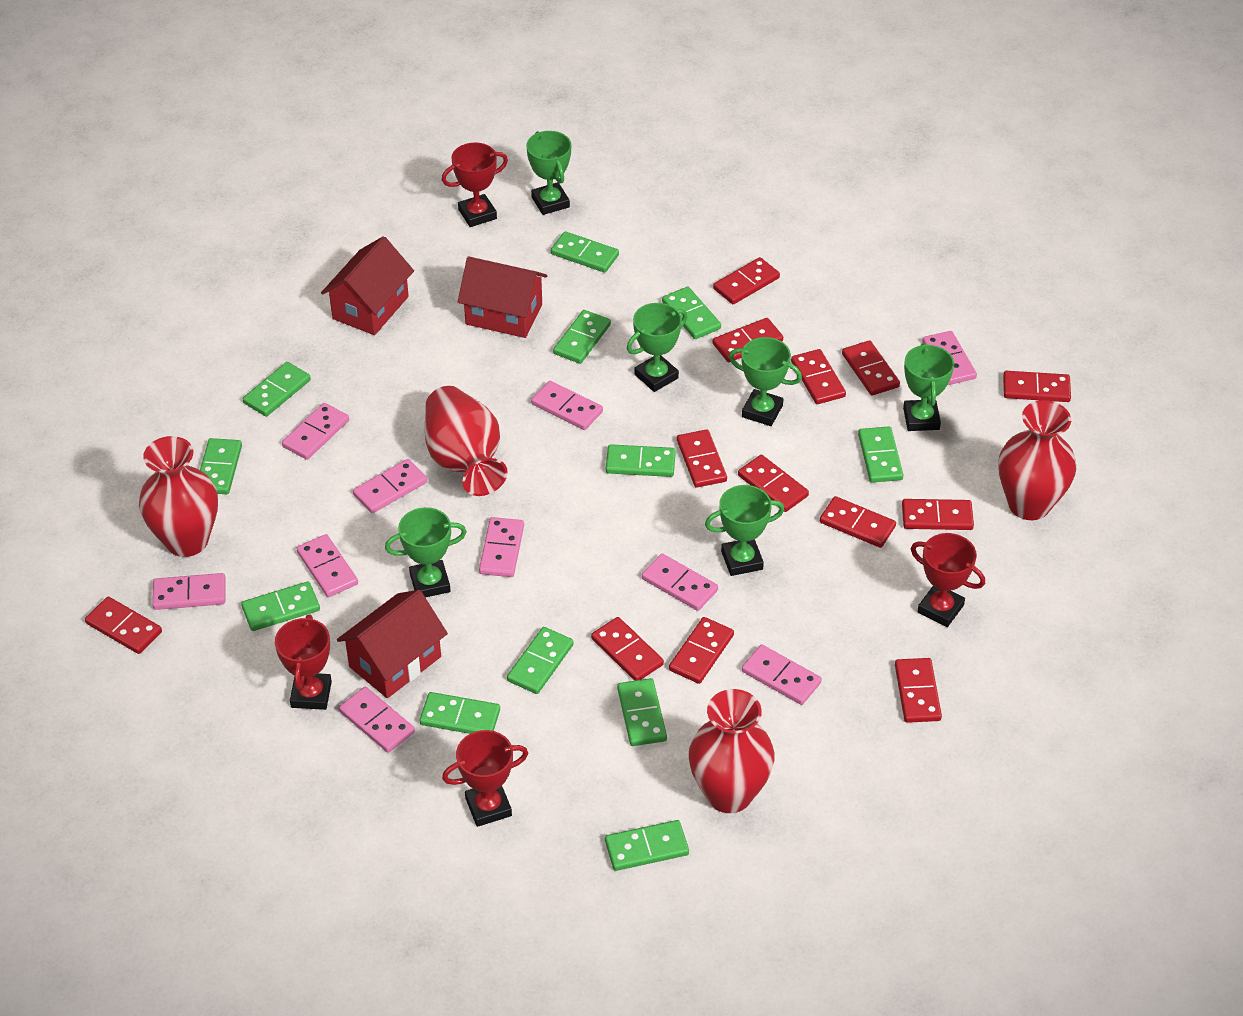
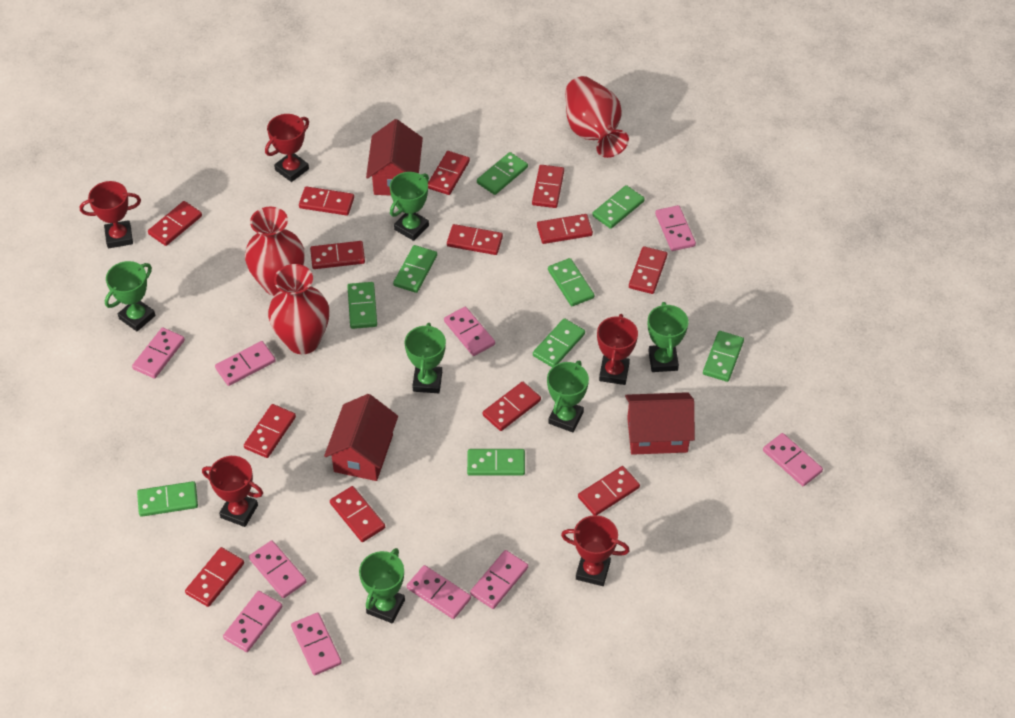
green domino: [200,438,242,494] [241,581,320,631] [243,362,311,417] [419,692,500,734] [507,627,574,694] [551,231,619,273] [553,310,611,364] [605,820,689,871] [606,444,676,477] [617,678,667,746] [662,287,721,339] [858,427,903,483] = 12 -> [137,481,198,517] [347,282,377,329] [393,245,437,293] [467,449,525,476] [477,152,528,195] [533,318,585,367] [548,258,594,306] [592,185,645,229] [703,331,744,382] = 9
red trophy: [275,615,332,710] [442,142,508,227] [442,730,528,827] [911,533,985,627] = 4 -> [80,181,141,248] [202,456,263,527] [265,114,309,182] [561,515,630,586] [597,314,638,385] = 5
red vase: [139,436,218,557] [425,386,508,496] [689,689,775,813] [999,400,1076,520] = 4 -> [245,207,305,296] [268,264,329,354] [565,76,629,158] = 3

